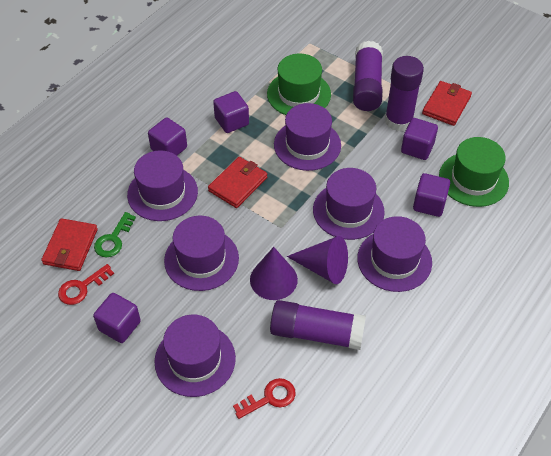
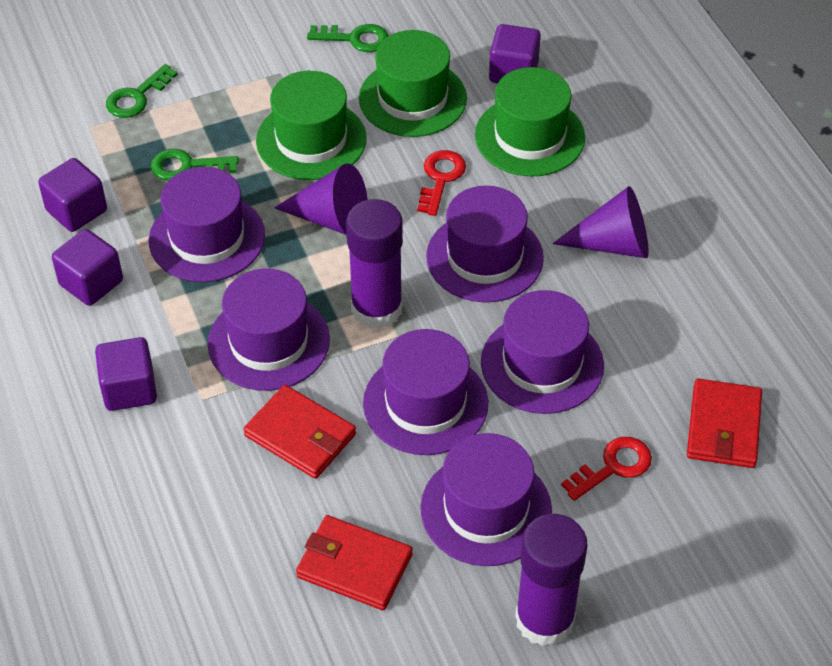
green hat: [267,53,331,115] [439,137,509,207] = 2 -> [256,71,367,180] [359,30,467,137] [475,67,585,177] = 3
green key: [94,212,136,257] = 1 -> [106,64,178,118] [151,149,239,181] [307,24,388,52] = 3
purple cube: [93,293,141,343] [148,118,187,156] [213,91,249,133] [401,118,438,160] [413,173,450,217] = 5 -> [38,158,107,232] [52,229,123,306] [95,337,157,411] [489,24,541,83] = 4
purple glue stick: [270,300,366,350] [353,41,383,111] [385,56,424,131] = 3 -> [346,199,403,329] [515,514,587,647] = 2

